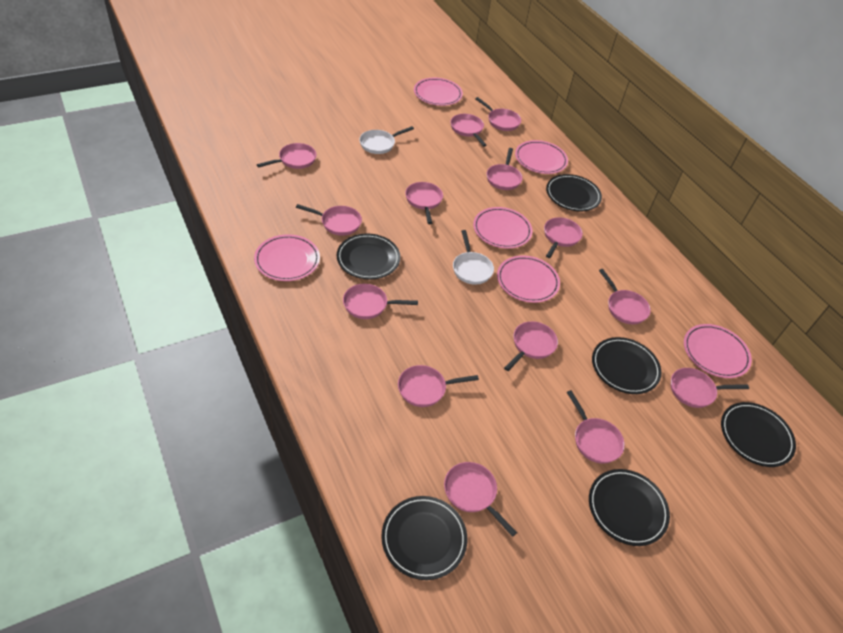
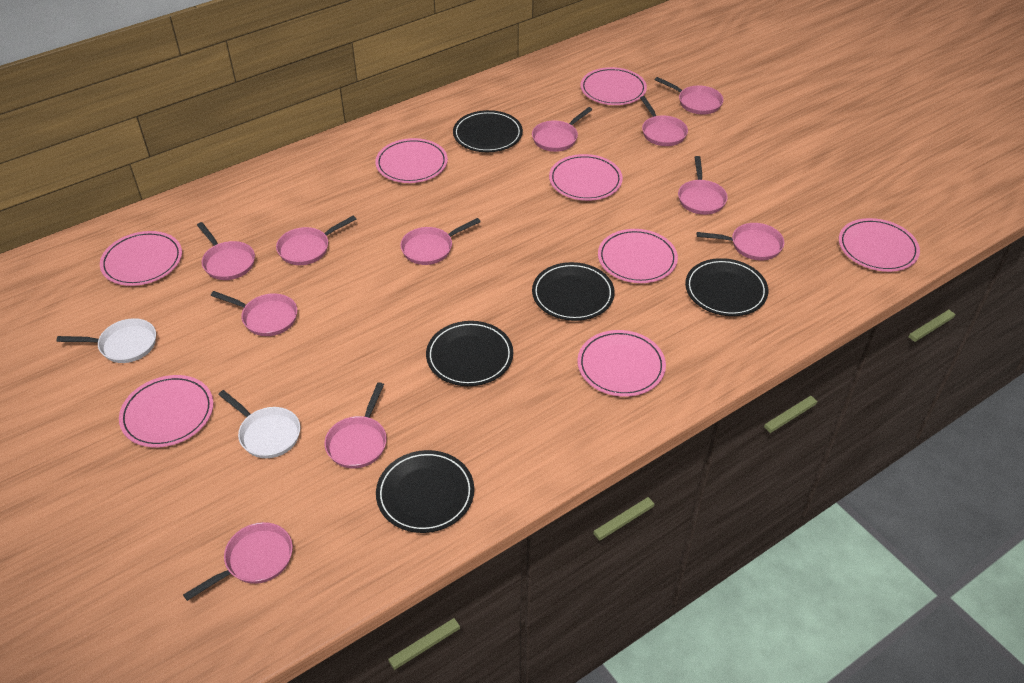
black plate: [337,233,400,279] [381,496,467,580] [546,174,602,211] [589,469,670,546] [592,337,662,394] [721,402,796,467] = 6 -> [376,450,474,533] [426,321,513,386] [453,110,523,152] [532,262,615,321] [685,258,768,316] = 5
pink pan: [257,143,317,169] [296,204,362,236] [343,284,418,319] [398,365,479,407] [405,182,443,224] [444,462,517,537] [450,114,487,147] [475,97,521,131] [487,148,523,190] [504,321,558,371] [544,217,583,258] [567,390,625,464] [599,269,651,324] [671,368,749,408] = 14 -> [183,522,293,601] [197,222,255,280] [211,291,297,336] [276,216,356,265] [324,382,387,468] [400,218,481,265] [532,107,592,152] [640,96,688,146] [655,77,723,115] [678,156,728,215] [697,223,784,260] = 11
pink plate: [254,234,320,281] [414,78,463,106] [473,207,532,249] [497,255,560,303] [515,140,568,174] [684,324,752,378] = 6 -> [100,231,182,286] [119,375,214,447] [375,138,448,183] [549,154,623,201] [577,330,666,397] [580,67,647,105] [598,229,678,283] [839,218,920,272] = 8

